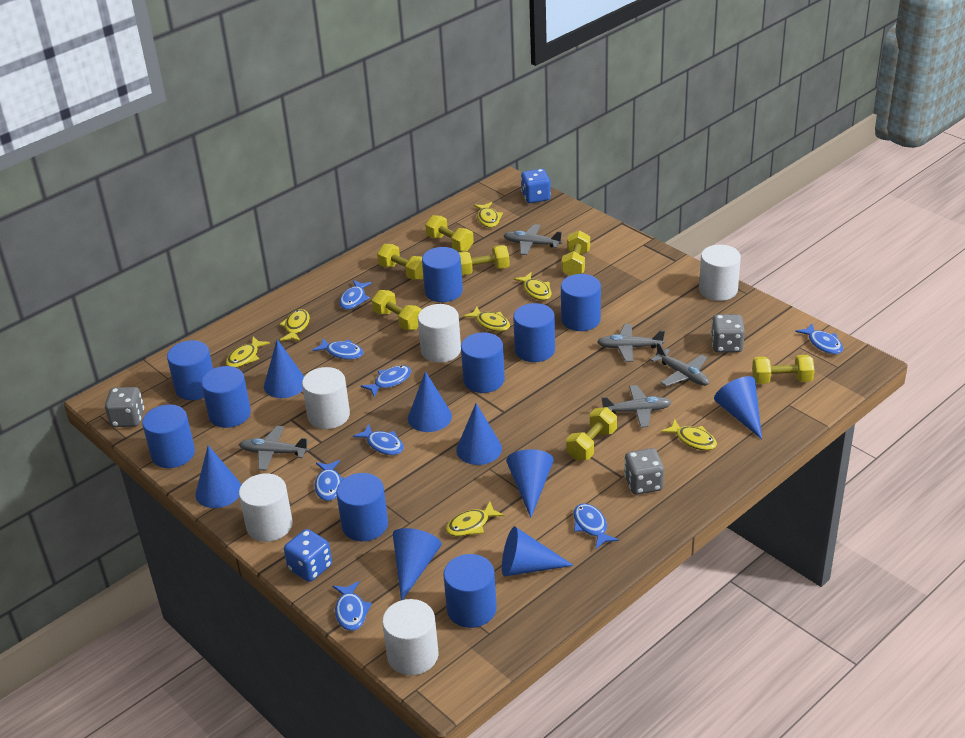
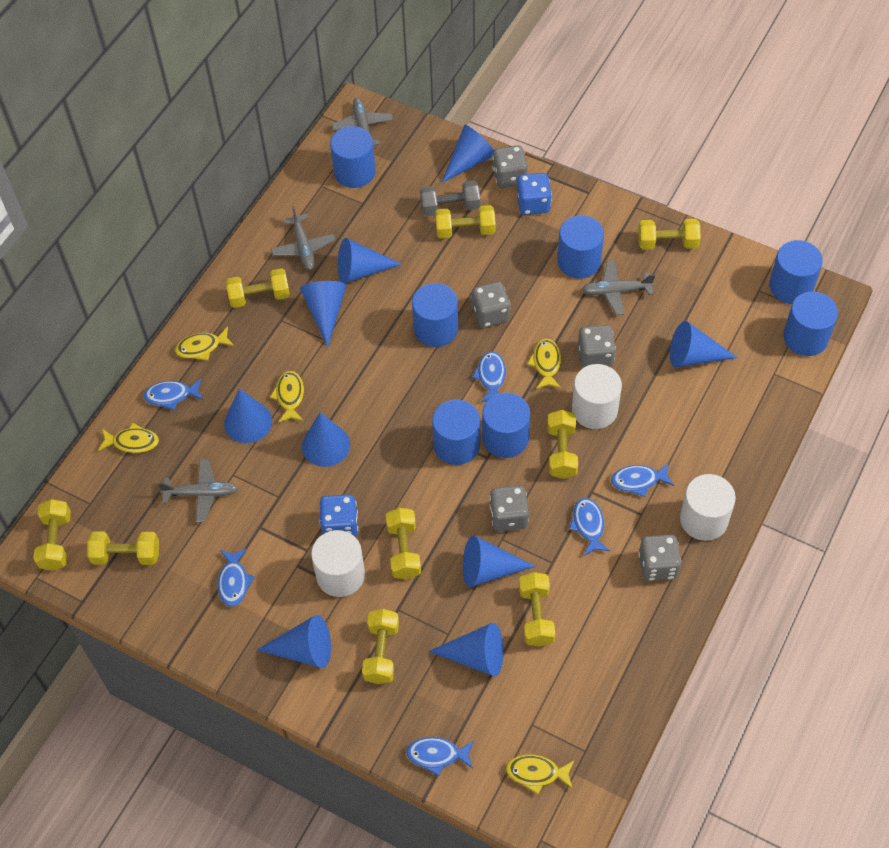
blue cone: [195,445,241,508] [264,339,304,398] [393,528,442,600] [408,371,452,432] [456,403,502,465] [502,526,574,577] [506,449,554,518] [714,376,762,439] = 8 -> [224,389,272,443] [257,615,331,668] [300,281,346,347] [302,412,350,467] [338,238,402,283] [428,623,503,677] [441,125,494,183] [463,536,535,587] [670,321,738,368] = 9
blue cylinder: [142,405,195,468] [167,340,213,400] [201,366,251,428] [336,473,388,541] [422,247,463,302] [444,554,497,628] [461,332,505,393] [513,303,555,362] [561,274,601,331] = 9 -> [330,126,376,188] [412,283,458,347] [432,399,480,465] [482,392,530,458] [557,215,604,279] [769,240,823,304] [783,292,838,356] = 7
blue fish: [312,338,364,360] [315,460,344,501] [333,581,372,631] [339,280,372,310] [353,424,404,455] [361,365,411,397] [573,503,619,549] [796,324,843,354] = 8 -> [144,378,203,410] [217,548,255,607] [406,737,474,776] [472,351,506,402] [569,498,610,556] [611,464,674,497] = 6
grey dice: [105,387,144,427] [624,448,664,495] [711,314,745,353] = 3 -> [472,282,510,328] [489,485,529,532] [492,145,528,188] [578,325,616,368] [639,535,681,581] = 5
grey dumbbell: none = 0 -> [420,180,481,216] = 1
grey plane: [239,426,309,471] [503,224,562,255] [597,324,665,362] [601,385,672,428] [650,343,709,386] = 5 -> [158,459,239,522] [271,206,335,270] [332,98,393,145] [582,261,655,315] = 4
white cylinder: [239,474,293,542] [302,367,350,429] [382,599,438,675] [418,304,461,363] [699,245,741,301] = 5 -> [311,530,365,597] [572,364,622,429] [680,474,736,541] = 3
yellow dumbbell: [372,290,422,330] [377,244,423,280] [425,215,474,251] [458,245,510,275] [561,230,590,276] [566,407,617,461] [752,355,815,384] = 7 -> [33,499,71,571] [87,531,159,565] [226,268,290,308] [362,609,399,684] [386,508,421,579] [435,205,496,239] [519,572,555,646] [547,410,578,479] [638,219,701,250] = 9
yellow fish: [226,336,270,368] [279,309,310,342] [446,502,504,537] [463,307,510,332] [473,202,503,228] [514,272,552,300] [661,419,717,450] = 7 -> [98,423,159,453] [175,327,234,360] [270,371,304,423] [506,755,574,795] [527,339,561,389] = 5

